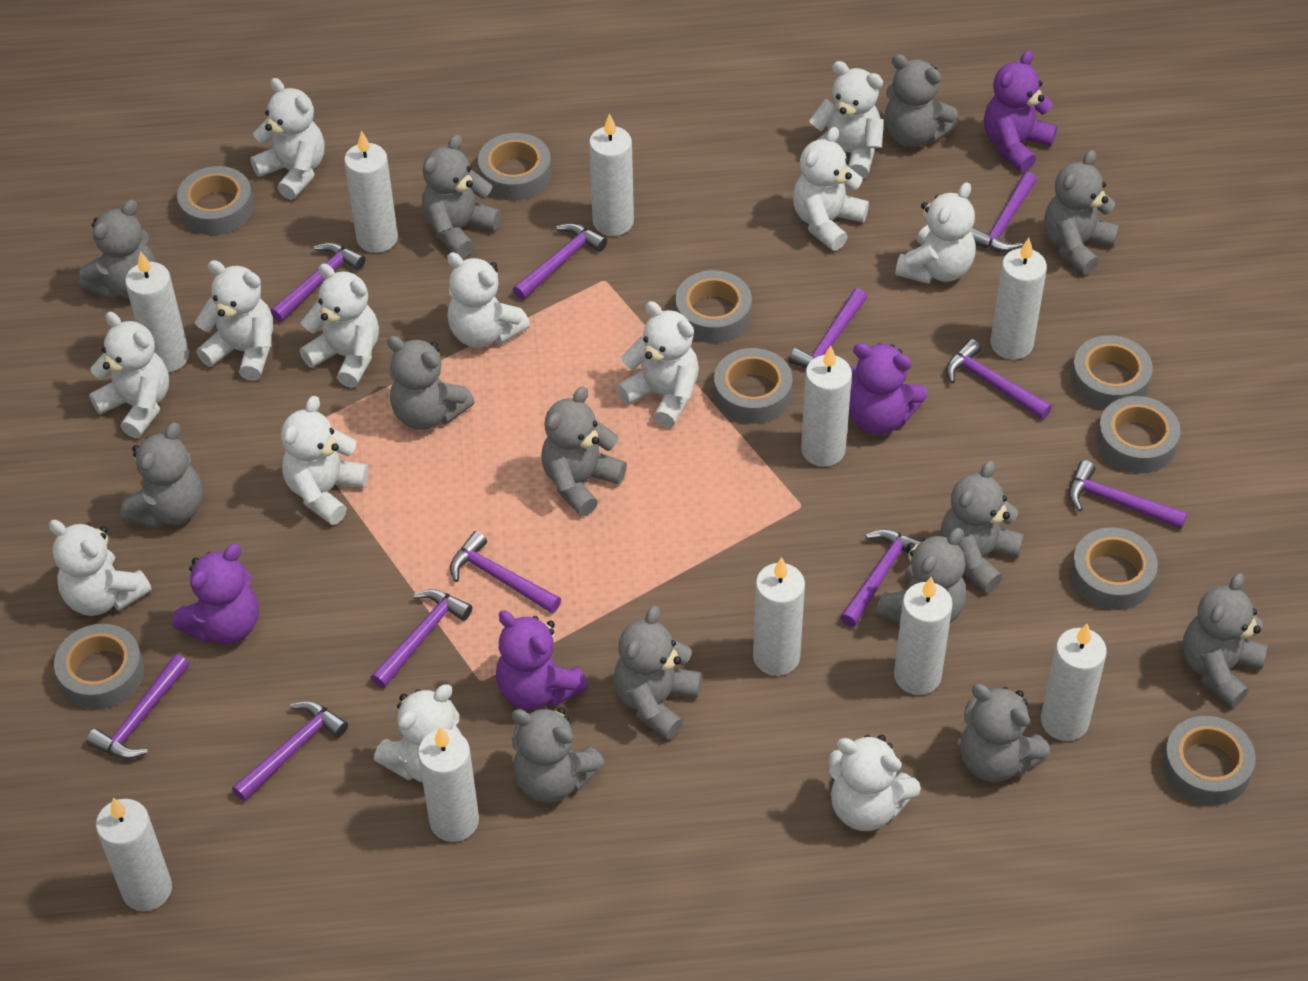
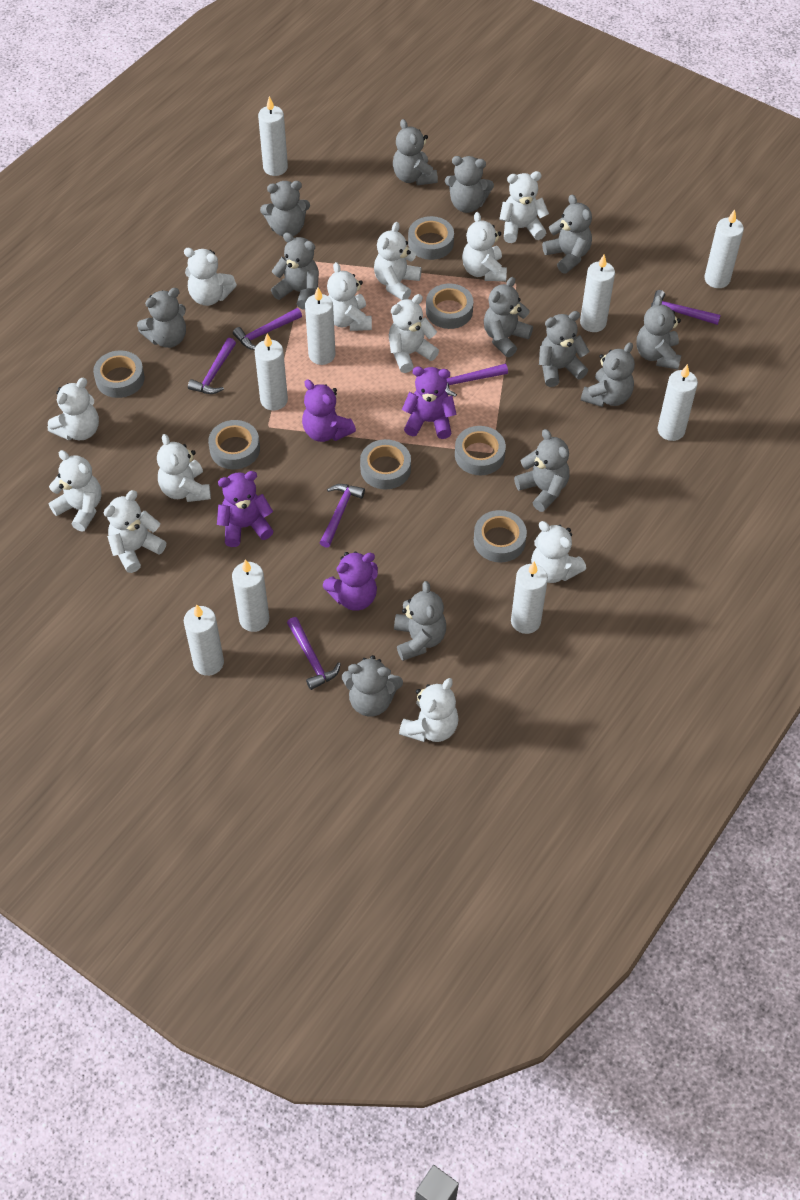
grey tape: [54,624,144,709] [177,166,254,235] [478,133,552,201] [675,270,752,343] [714,348,792,424] [1071,335,1153,410] [1071,527,1158,610] [1097,396,1181,473] [1162,716,1256,805] = 9 -> [93,351,145,398] [208,420,260,469] [360,439,411,489] [408,216,454,260] [426,283,473,329] [455,426,506,475] [474,510,527,562] = 7
purple hammer: [86,654,189,759] [232,701,348,801] [270,242,365,322] [371,589,472,688] [450,531,561,613] [513,223,607,300] [789,288,867,368] [840,529,923,627] [946,339,1052,419] [971,172,1037,252] [1068,460,1188,529] = 11 -> [188,338,236,394] [233,308,302,350] [287,617,341,690] [319,484,365,548] [440,364,508,397] [651,290,721,325] = 6
white candle: [96,798,172,911] [125,251,189,372] [344,130,398,253] [418,727,479,842] [589,113,634,236] [753,557,805,676] [801,345,852,467] [894,577,953,695] [990,238,1047,360] [1041,624,1107,741] = 10 -> [184,604,224,676] [232,559,269,632] [255,334,288,411] [258,96,288,176] [305,287,335,365] [511,562,548,634] [580,255,615,332] [658,364,698,441] [704,210,744,288] = 9
white teddy bear: [49,520,152,616] [89,312,169,438] [195,260,273,381] [250,78,324,200] [281,396,369,525] [300,264,379,388] [374,684,462,783] [447,252,530,348] [616,301,699,428] [793,127,869,251] [809,61,884,179] [828,734,921,831] [895,182,976,284] = 13 -> [48,378,99,440] [49,450,102,532] [104,490,166,573] [157,434,211,502] [184,248,237,306] [327,262,372,331] [374,222,421,300] [389,294,439,373] [399,678,459,742] [462,212,507,281] [499,171,549,243] [531,521,586,583] = 12

